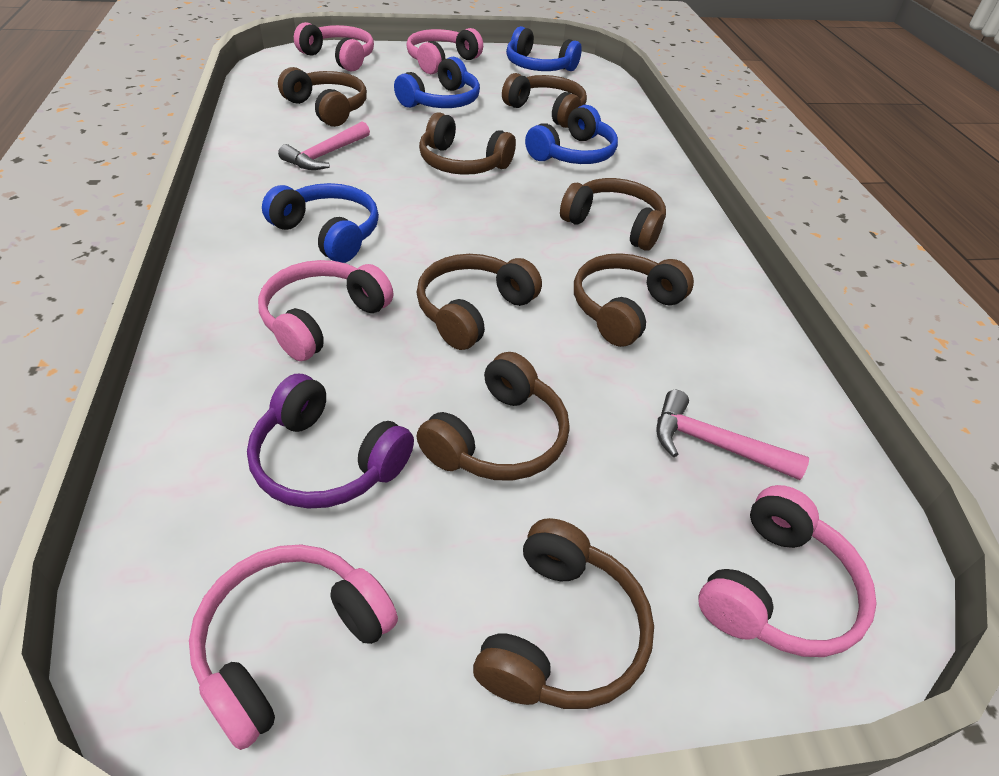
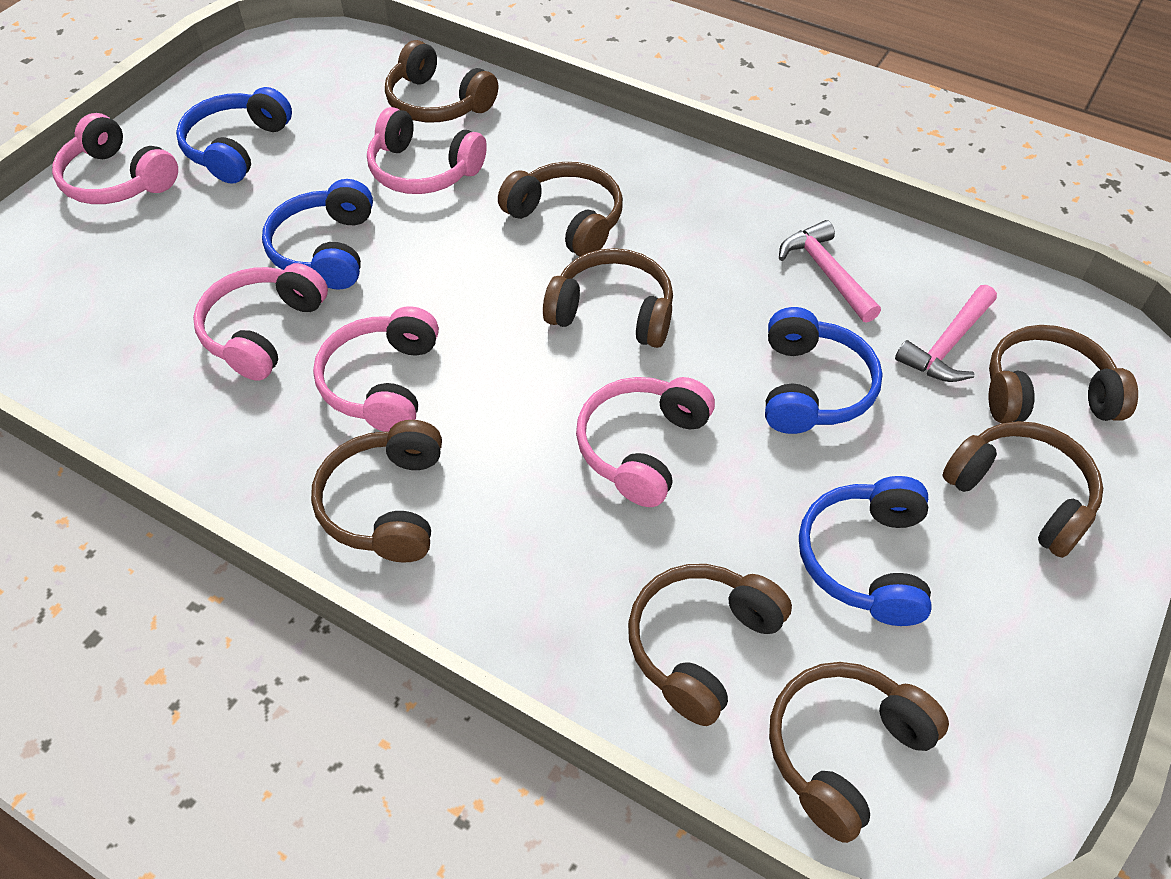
purple headphones: [247,374,414,509] = 1 -> none = 0

